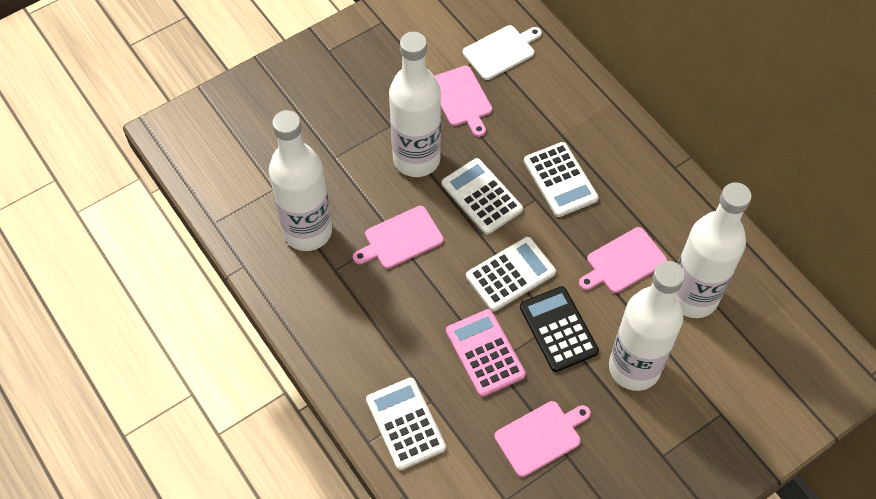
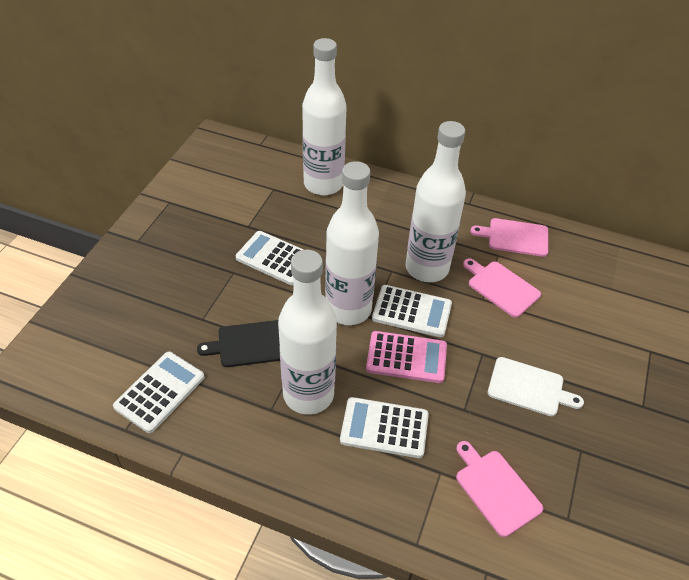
black calculator: [520,286,599,372] = 1 -> none = 0
black cutting board: none = 0 -> [197,320,280,367] = 1
pink cutting board: [353,206,443,269] [434,66,492,137] [494,401,591,477] [579,227,667,293] = 4 -> [456,441,543,537] [463,258,541,318] [470,218,548,257] = 3

